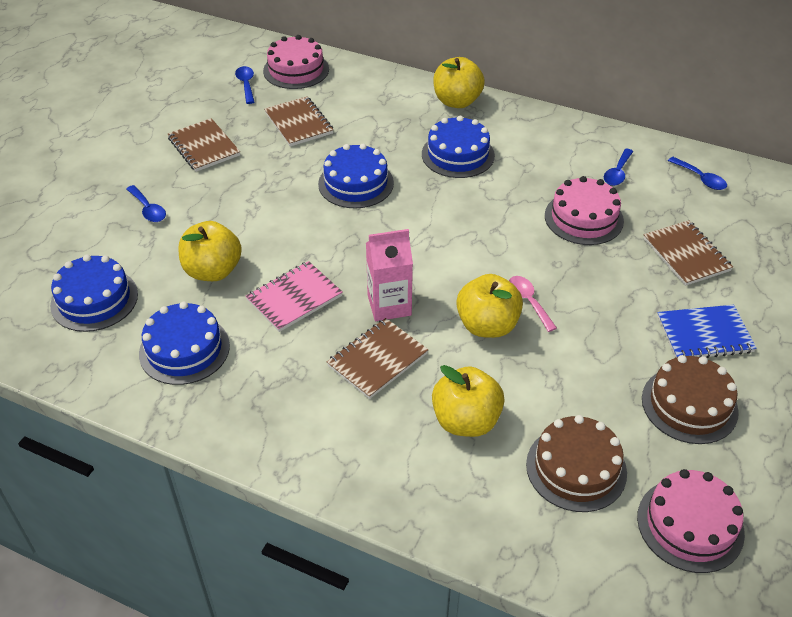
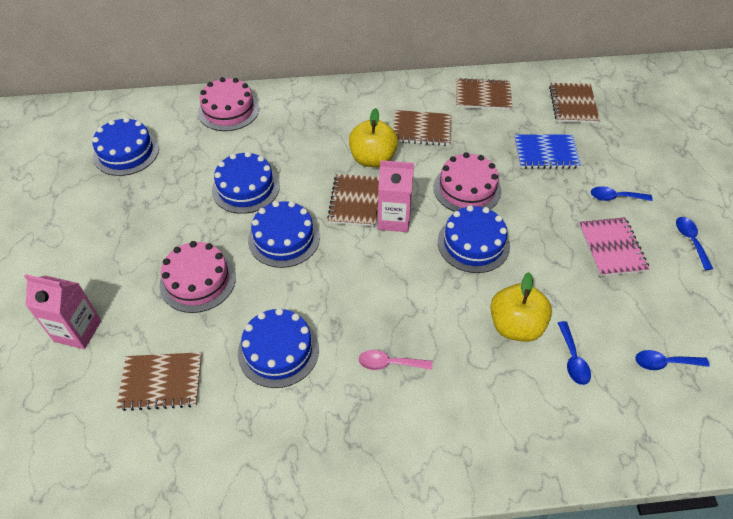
blue cake: [50,255,138,332] [139,302,230,385] [318,144,394,208] [422,116,495,178] = 4 -> [92,117,159,176] [212,152,280,214] [238,308,319,388] [248,201,320,268] [438,205,510,273] = 5
brown cake: [526,415,627,512] [642,355,739,444] = 2 -> none = 0
brown notebook: [168,118,240,172] [264,96,334,147] [327,318,428,399] [643,220,733,286] = 4 -> [116,352,202,411] [327,174,379,227] [393,110,452,146] [456,78,512,110] [549,83,600,123] = 5
pink carton: [366,229,413,321] = 1 -> [24,274,102,349] [378,160,414,232] = 2
yellow apple: [178,221,242,281] [432,365,505,437] [433,57,485,108] [456,274,523,338] = 4 -> [349,108,398,167] [490,272,552,342] = 2

